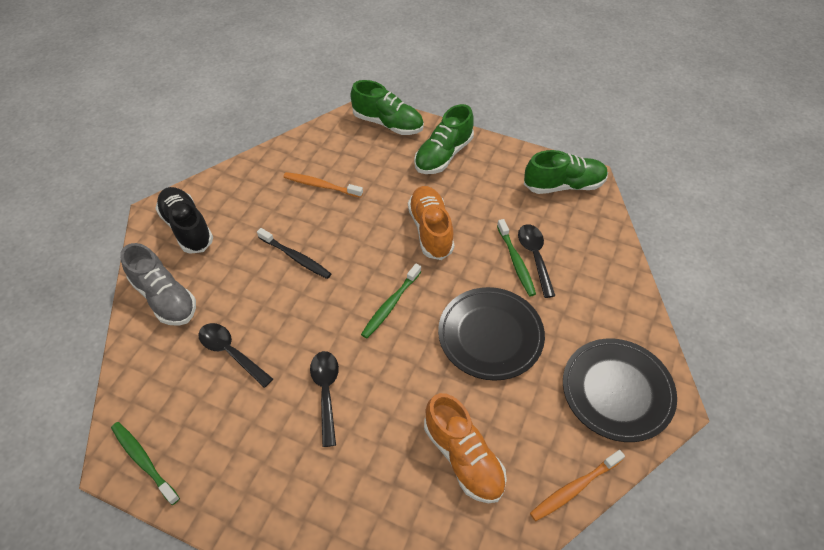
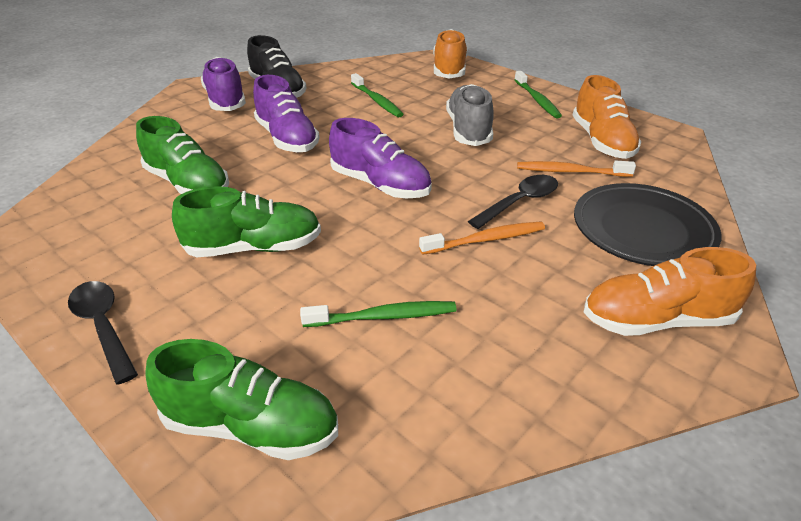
black plate: [438,287,545,381] [563,339,677,442] = 2 -> [574,183,722,266] = 1
black spoon: [198,323,273,388] [310,351,339,447] [518,224,555,298] = 3 -> [68,281,138,385] [468,175,558,229] = 2
black toothbrush: [257,228,331,279] = 1 -> none = 0
orange shoe: [408,186,454,260] [424,393,507,504] = 2 -> [433,29,468,79] [572,75,642,159] [583,247,756,336] = 3
purple shoe: none = 0 -> [201,57,246,111] [253,75,320,152] [329,118,432,198] = 3

